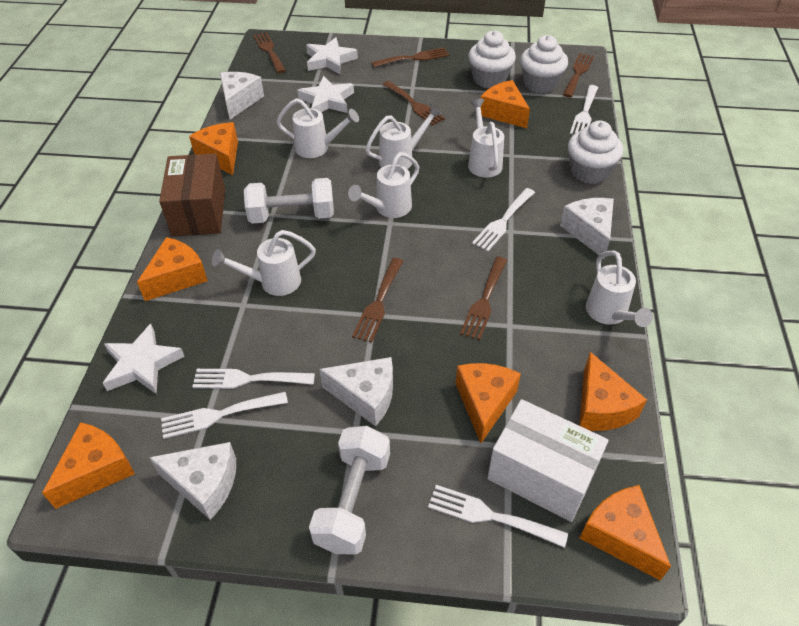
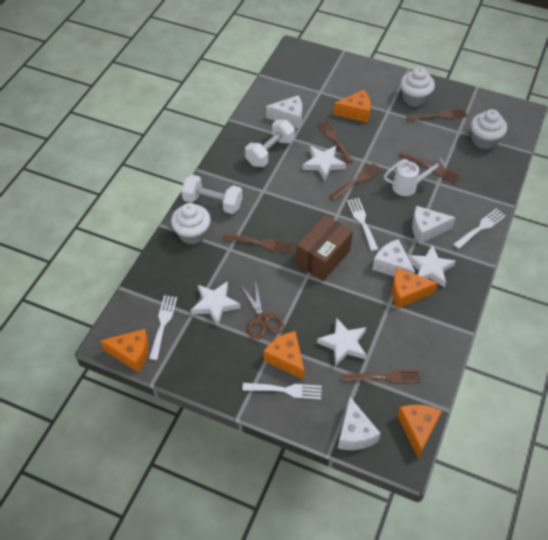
brown scissors: none = 0 -> [241,281,284,339] = 1
orange cheese: [42,422,135,509] [137,237,208,301] [189,122,238,175] [456,363,521,443] [481,80,530,128] [579,352,647,431] [580,485,671,580] = 7 -> [100,329,149,373] [264,331,305,380] [334,90,371,123] [392,268,438,309] [398,404,442,458] = 5
white box: [487,399,609,522] = 1 -> none = 0
white fork: [161,392,288,439] [192,369,315,389] [428,485,568,548] [472,188,535,251] [570,85,598,134] = 5 -> [149,295,177,360] [242,383,322,400] [347,198,378,251] [453,208,506,249] = 4
white star: [103,324,185,394] [297,76,354,113] [306,37,358,74] = 3 -> [191,281,241,326] [302,146,346,181] [317,318,366,366] [408,245,456,287] = 4
white watering can: [212,230,316,296] [277,98,359,158] [348,152,419,218] [365,105,442,169] [468,99,504,178] [586,250,653,327] = 6 -> [384,157,445,196] = 1

